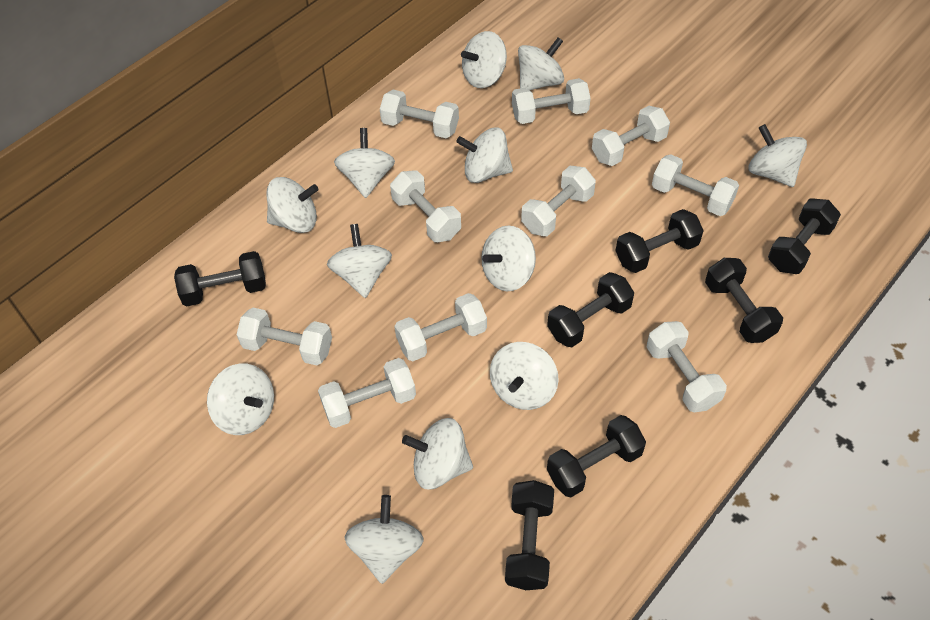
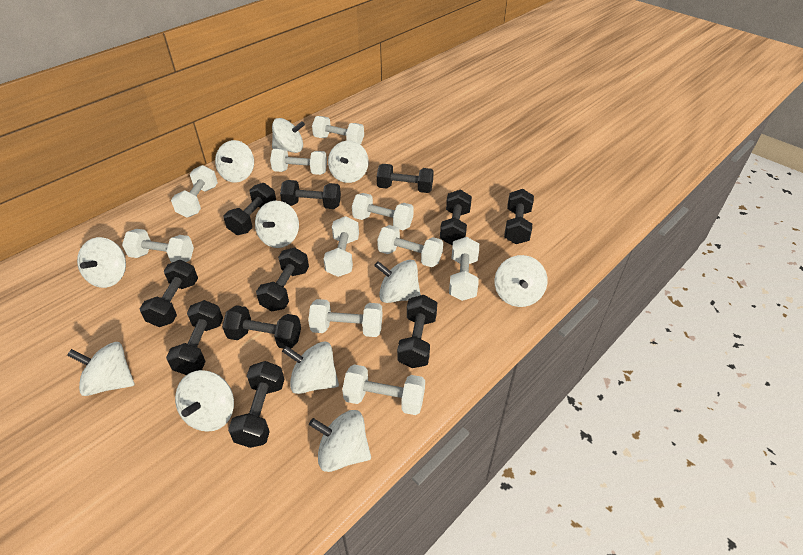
black dumbbell: [174,251,266,306] [505,480,554,590] [547,272,634,347] [547,415,646,497] [615,209,704,273] [705,258,783,343] [768,199,841,274] = 7 -> [140,260,198,327] [166,300,223,375] [222,305,301,349] [224,183,276,235] [228,361,284,448] [256,247,309,312] [280,180,341,209] [377,164,434,193] [397,295,437,368] [440,190,472,245] [504,189,534,244] = 11
white spinning top: [207,363,274,435] [266,177,319,233] [327,224,392,298] [334,128,395,198] [344,495,423,584] [402,418,473,489] [456,128,513,183] [461,31,507,88] [481,225,536,291] [490,342,559,410] [518,37,564,90] [748,124,807,187] = 12 -> [67,342,134,396] [77,237,126,288] [175,370,234,432] [215,140,254,183] [255,201,299,248] [272,118,305,153] [282,342,339,394] [309,410,371,472] [328,141,369,183] [374,260,421,303] [494,255,548,307] = 11

